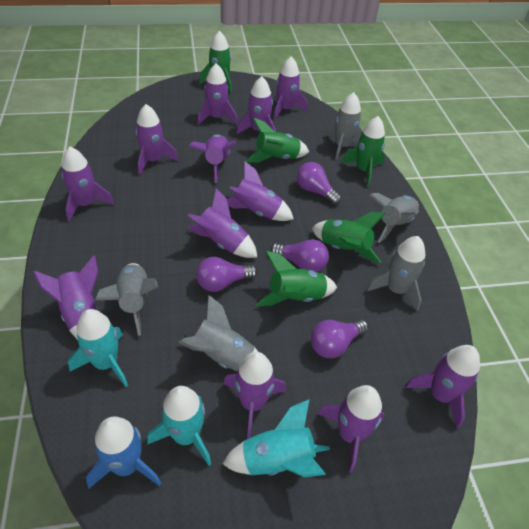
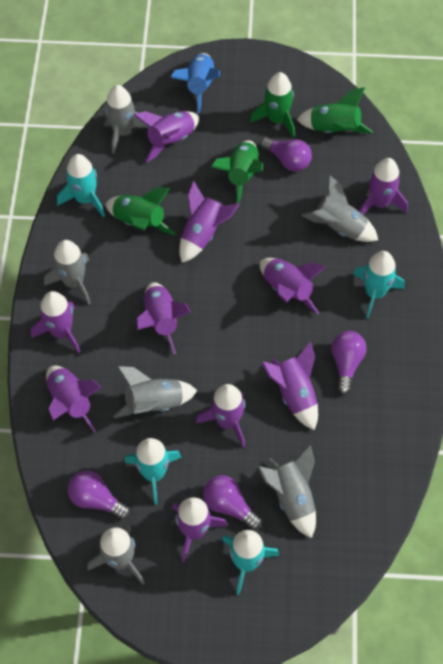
green rocket: [199,31,232,94] [246,117,309,163] [256,251,337,306] [312,212,386,263] [342,116,385,187] = 5 -> [105,187,176,236] [211,140,263,204] [250,72,295,138] [297,87,373,133] = 4
grey rocket: [95,263,158,336] [178,295,258,371] [326,92,362,160] [366,236,425,311] [370,193,419,243] = 5 -> [44,240,91,305] [87,526,145,585] [105,85,150,154] [113,366,197,418] [258,445,316,538] [301,175,378,242] = 6
purple rocket: [33,255,99,340] [62,147,114,222] [136,104,179,175] [188,188,257,258] [189,134,236,183] [197,63,237,125] [224,352,286,439] [227,161,294,221] [236,76,276,134] [274,56,308,120] [318,385,385,473] [405,345,480,428] = 12 -> [31,291,81,354] [46,366,102,433] [134,111,199,163] [136,282,191,354] [172,497,228,563] [179,181,240,263] [196,384,245,448] [260,258,326,314] [261,341,318,430] [359,158,408,215] = 10
turquoise rocket: [68,309,128,387] [147,386,211,466] [222,399,330,477] = 3 -> [57,154,105,217] [125,438,182,505] [222,530,279,595] [353,251,405,319] = 4

